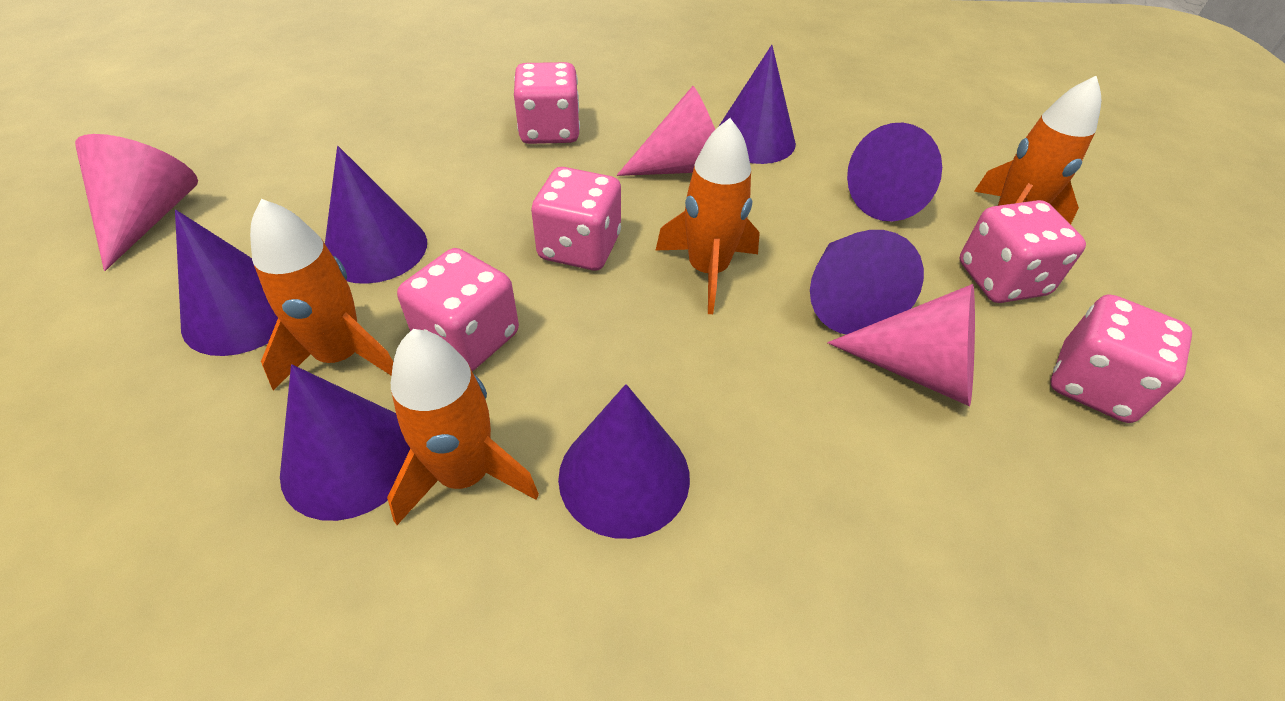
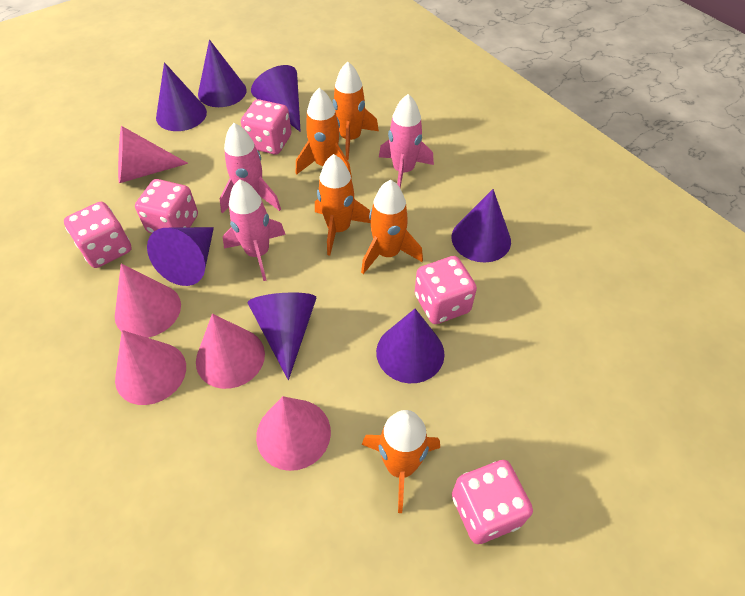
orange rocket: [250,199,393,390] [387,329,539,525] [655,118,760,314] [974,75,1101,225] = 4 -> [296,88,352,178] [315,154,371,256] [333,61,379,160] [361,179,423,274] [362,410,440,513] = 5
pink cone: [75,134,198,271] [617,86,715,176] [827,284,975,406] = 3 -> [115,263,181,338] [115,330,186,405] [118,126,188,183] [196,314,265,389] [256,396,331,471] = 5
pink rocket: none = 0 -> [219,123,281,214] [223,179,286,281] [379,94,434,188] = 3

